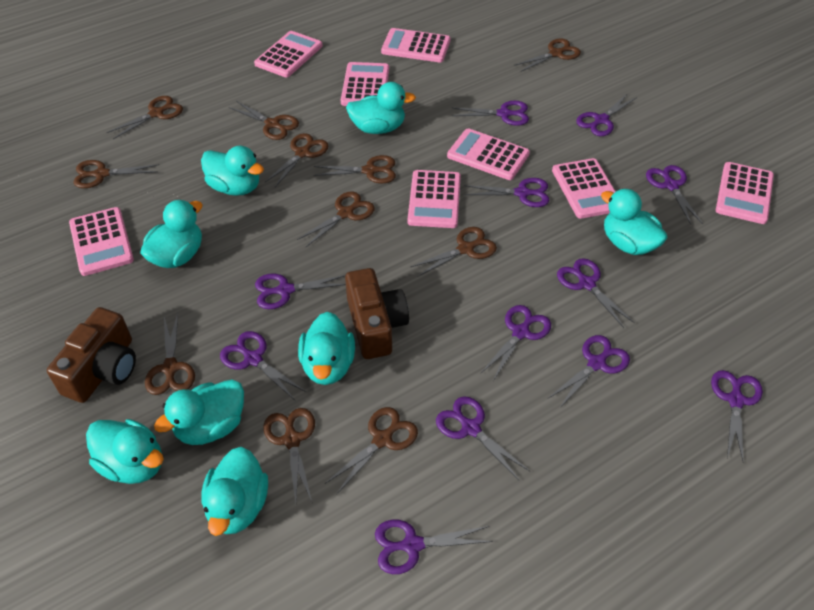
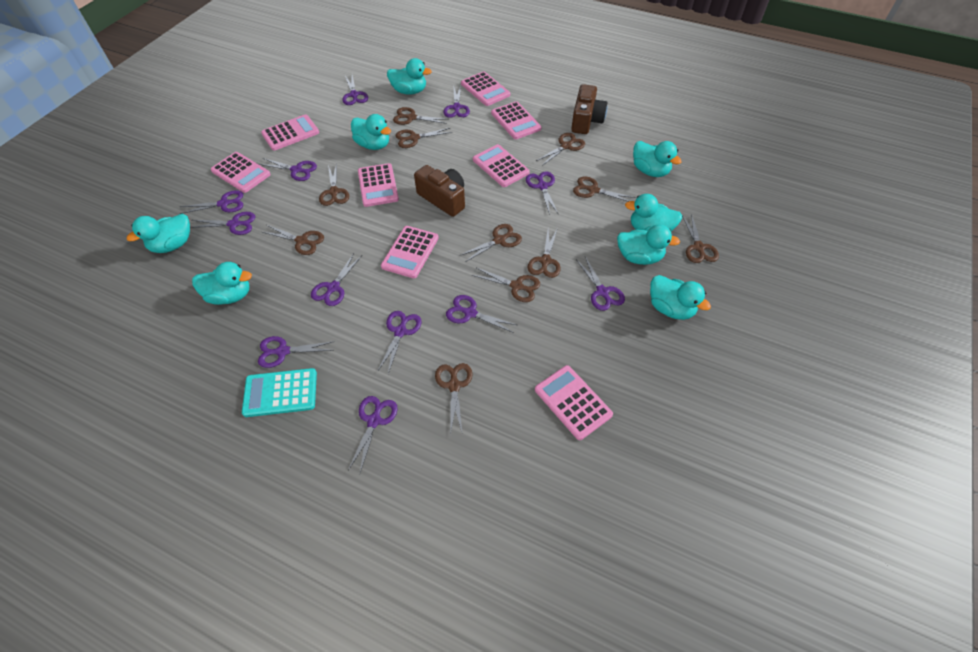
turquoise calculator: none = 0 -> [242,368,317,417] = 1

